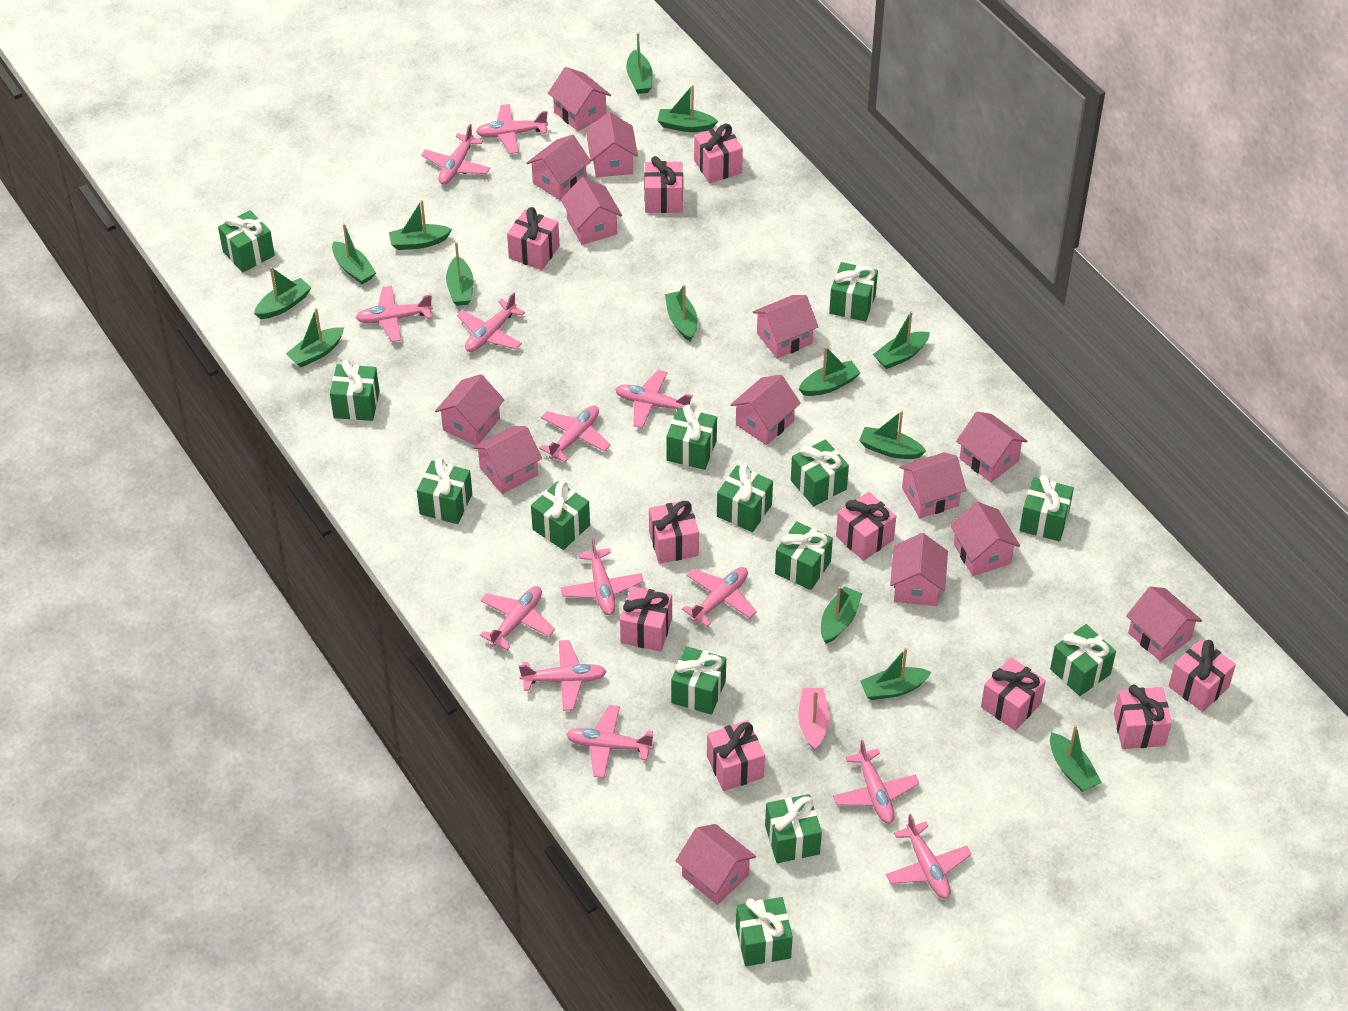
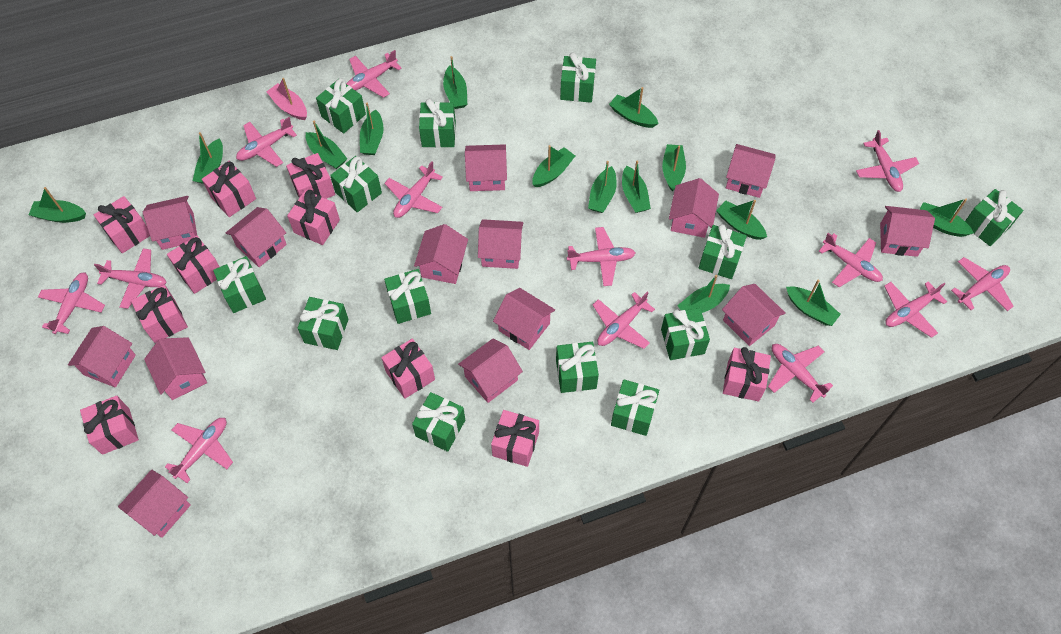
green gift: [218,210,275,272] [330,360,380,421] [417,458,472,524] [531,481,590,550] [666,405,717,470] [671,646,726,715] [717,464,773,532] [736,897,793,966] [765,794,822,863] [775,521,833,590] [791,439,849,506] [829,262,878,322] [1019,475,1074,541] [1050,624,1116,696] = 14 -> [213,256,266,313] [298,297,349,350] [316,78,366,133] [330,156,382,212] [384,269,431,324] [412,392,465,452] [419,99,456,148] [556,342,599,393] [560,52,596,103] [611,379,659,436] [661,308,710,360] [699,224,747,279] [965,189,1023,246] = 13

